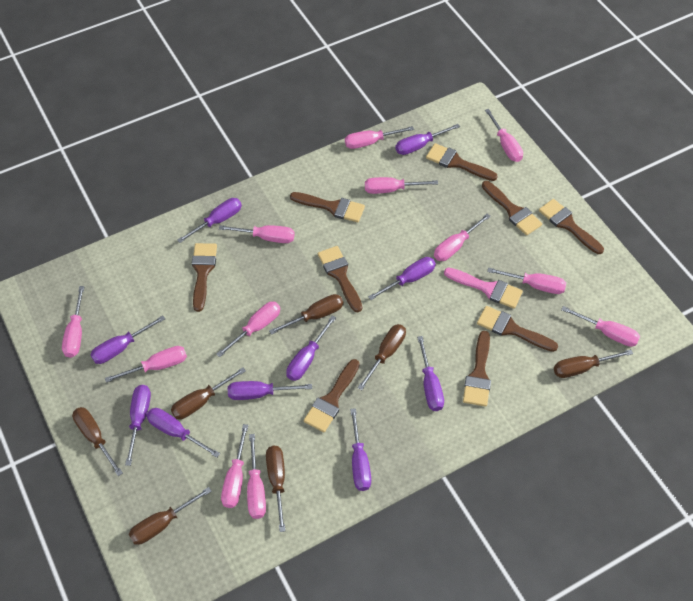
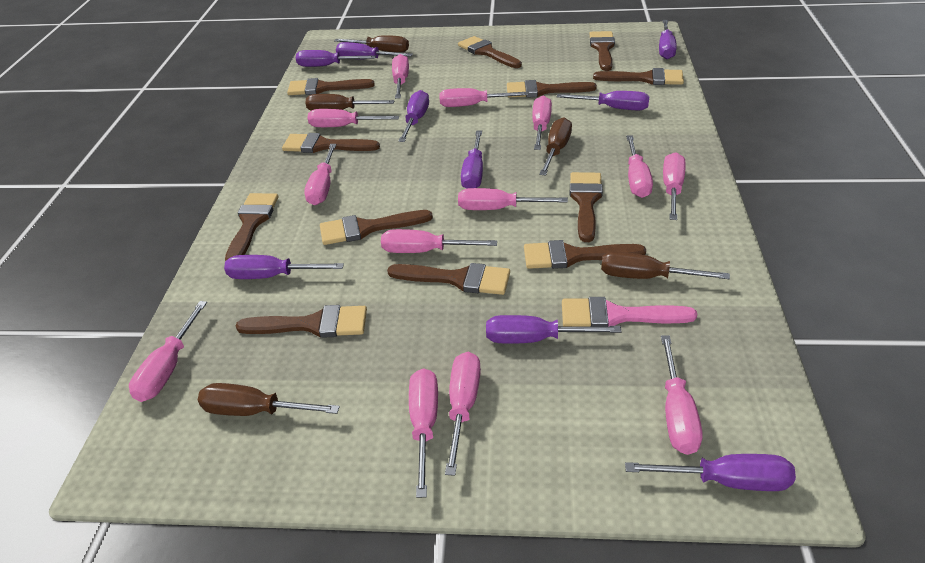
brown brush: [192,243,217,312] [290,192,365,222] [304,359,360,432] [318,246,362,312] [426,143,498,181] [463,331,491,407] [477,306,558,352] [482,181,542,235] [539,199,604,254] = 9 -> [225,193,278,261] [236,305,367,338] [282,133,380,153] [287,78,375,95] [320,210,433,245] [387,263,510,295] [458,36,522,68] [507,80,597,98] [524,240,646,269] [570,172,603,242] [589,31,615,71] [593,68,684,85] = 12
brown screwdriver: [72,407,123,476] [129,487,212,545] [171,367,246,419] [266,446,285,532] [269,294,343,335] [357,324,406,390] [554,349,633,378] = 7 -> [198,383,340,416] [306,94,394,111] [334,35,409,53] [539,117,572,176] [601,251,730,279] = 5
pink screwdriver: [62,286,84,358] [105,346,187,383] [216,302,280,357] [219,225,295,243] [221,424,249,508] [247,434,266,519] [345,126,414,149] [365,177,438,194] [434,214,491,261] [485,109,523,162] [487,268,566,294] [561,306,640,347] = 12 -> [129,301,207,402] [304,144,337,205] [308,109,399,127] [381,229,497,253] [392,54,409,99] [409,368,438,498] [439,88,529,107] [445,352,481,476] [458,188,568,210] [533,96,552,150] [626,135,653,198] [661,335,703,455] [663,152,685,220] = 13
purple screwdriver: [90,315,165,364] [125,385,151,466] [146,408,220,458] [177,198,242,243] [228,381,312,400] [286,316,336,381] [350,408,371,491] [368,257,436,300] [395,124,460,155] [417,336,444,411] = 10 -> [224,255,344,279] [296,50,376,67] [336,42,413,60] [399,90,429,142] [461,131,483,189] [486,315,622,344] [557,91,650,110] [625,454,796,491] [659,20,677,59] = 9

